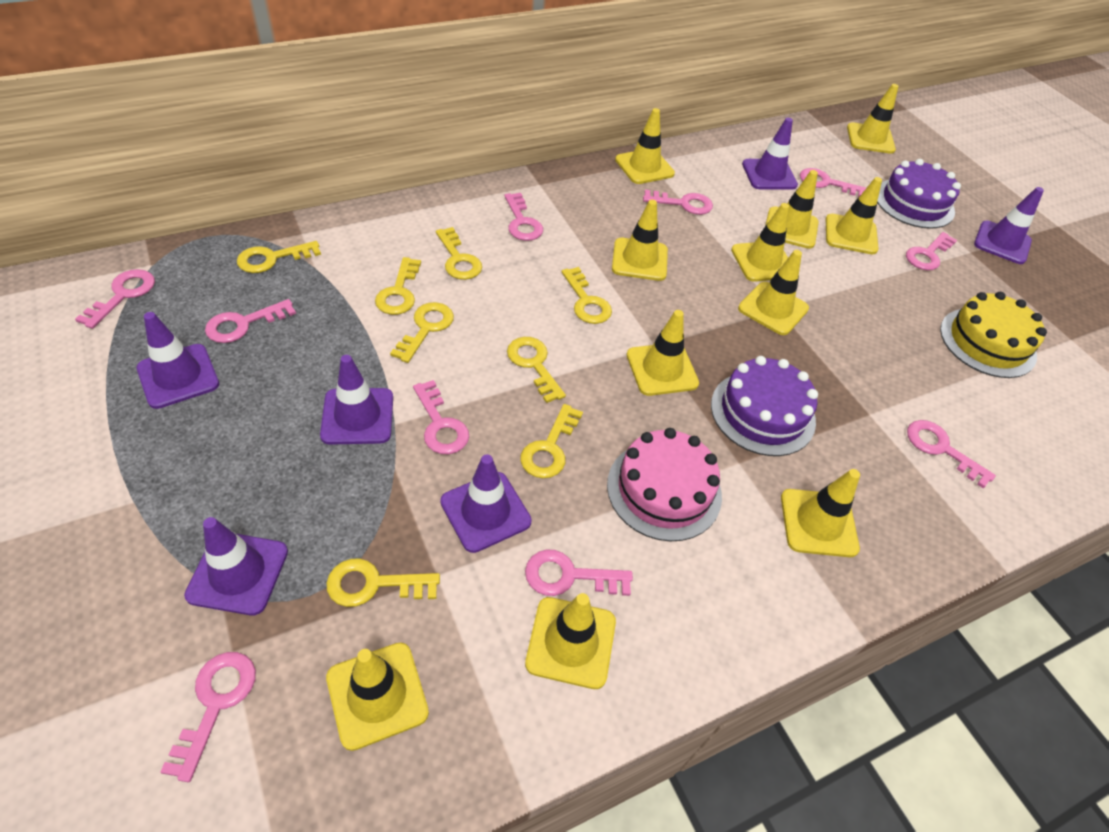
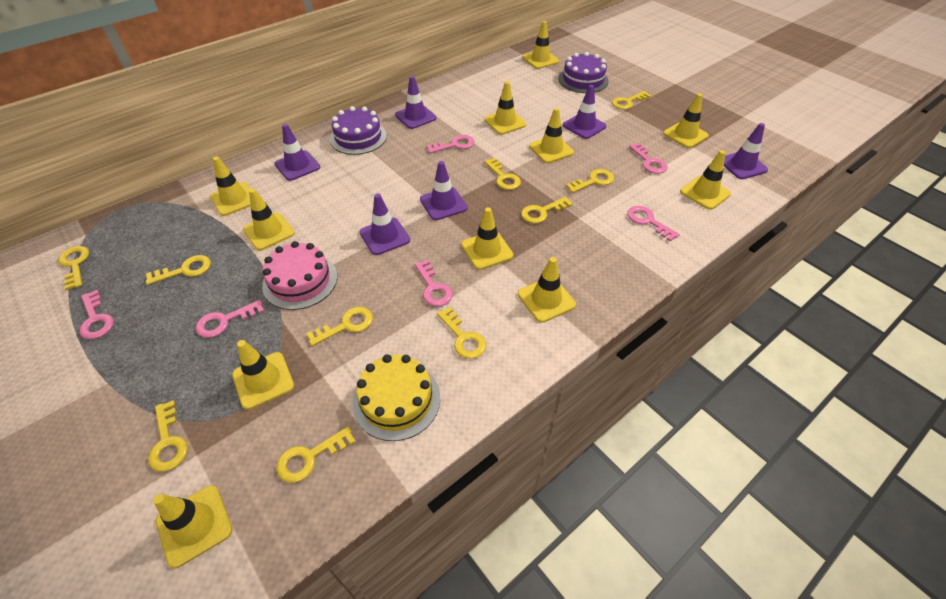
pink key: [75,269,155,329] [160,652,256,782] [205,299,296,343] [413,380,469,454] [504,193,543,241] [525,549,633,596] [643,190,713,215] [800,168,866,197] [906,232,957,270] [907,420,996,488] = 10 -> [79,290,114,339] [196,300,264,338] [415,260,453,306] [426,135,474,154] [627,206,680,242] [629,143,667,174] = 6
yellow key: [237,241,321,273] [326,558,440,607] [375,257,421,315] [390,302,454,363] [436,227,482,280] [507,337,566,403] [520,404,583,478] [562,267,612,324] = 8 -> [58,246,89,290] [146,255,211,285] [148,400,188,472] [276,426,356,483] [306,307,373,346] [437,307,486,359] [485,158,521,190] [521,197,573,223] [566,169,614,193] [612,91,651,110] = 10

